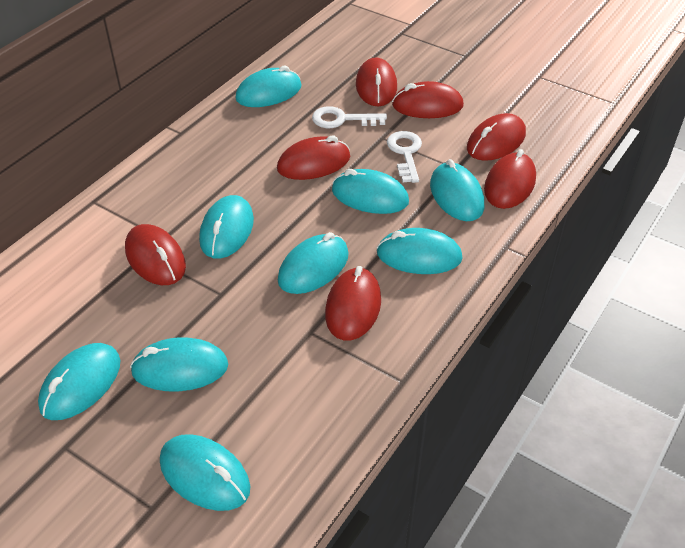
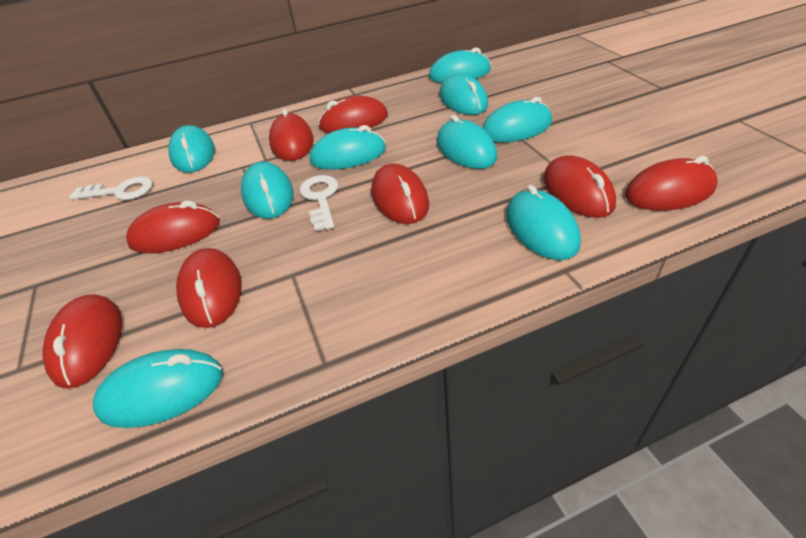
red mouse: [125,224,186,285] [277,136,350,180] [325,266,381,341] [356,57,397,106] [392,81,464,118] [467,113,526,161] [484,149,536,209] = 7 -> [42,294,122,388] [126,201,220,253] [176,248,242,328] [269,108,314,161] [318,96,388,133] [371,163,429,224] [543,155,616,218] [625,156,718,211] = 8

